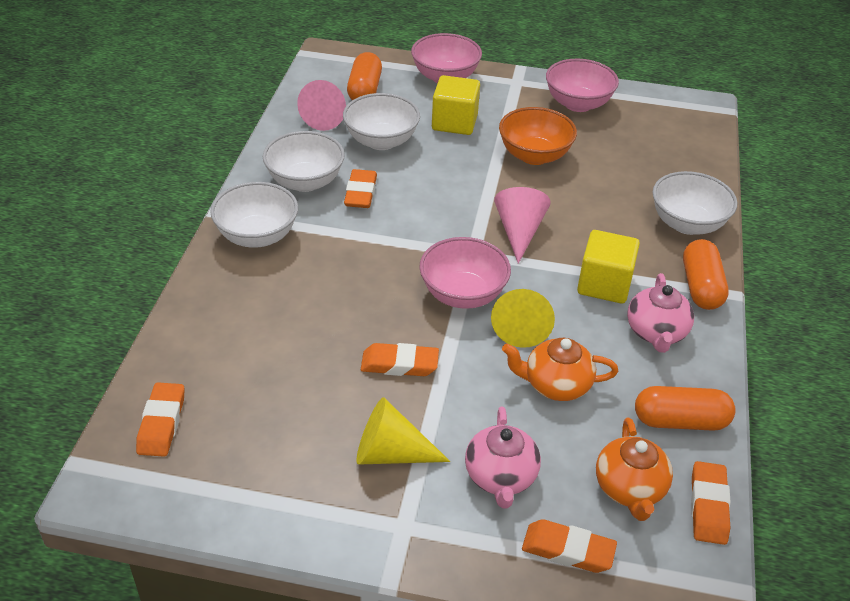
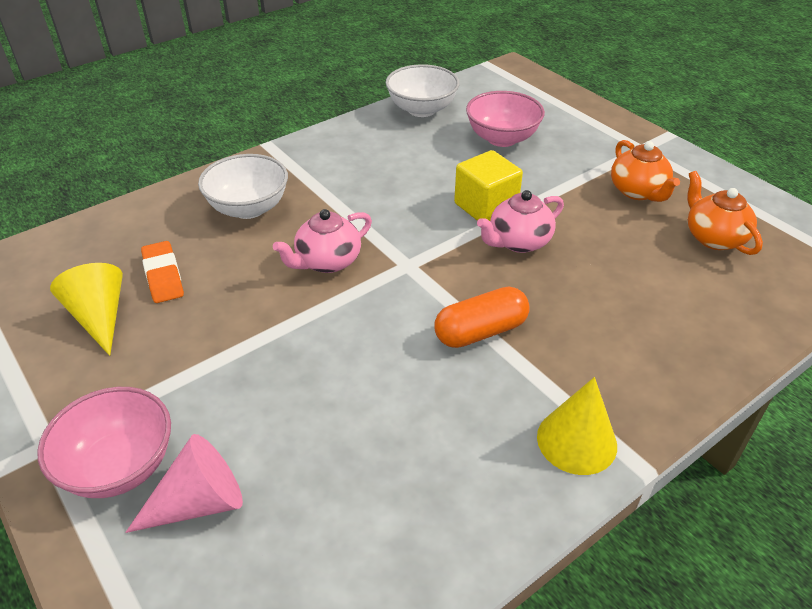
orange bowl: [499,107,577,165] = 1 -> none = 0
orange capsule: [347,52,382,100] [635,386,736,431] [683,239,729,310] = 3 -> [435,287,530,348] = 1
orange eraser: [136,382,184,457] [344,169,377,208] [361,343,439,376] [522,519,617,573] [691,461,731,545] = 5 -> [141,241,184,303] = 1
pink bowl: [411,33,482,83] [419,237,511,309] [546,59,619,112] = 3 -> [37,387,171,498] [466,91,545,147] = 2
pink cone: [297,80,346,131] [494,187,551,264] = 2 -> [125,434,243,533] = 1
white bowl: [210,182,298,248] [263,131,345,192] [343,93,420,150] [653,171,737,235] = 4 -> [198,154,288,219] [386,64,459,117] = 2
yellow cube: [432,75,480,135] [577,230,640,304] = 2 -> [454,150,523,221] = 1

